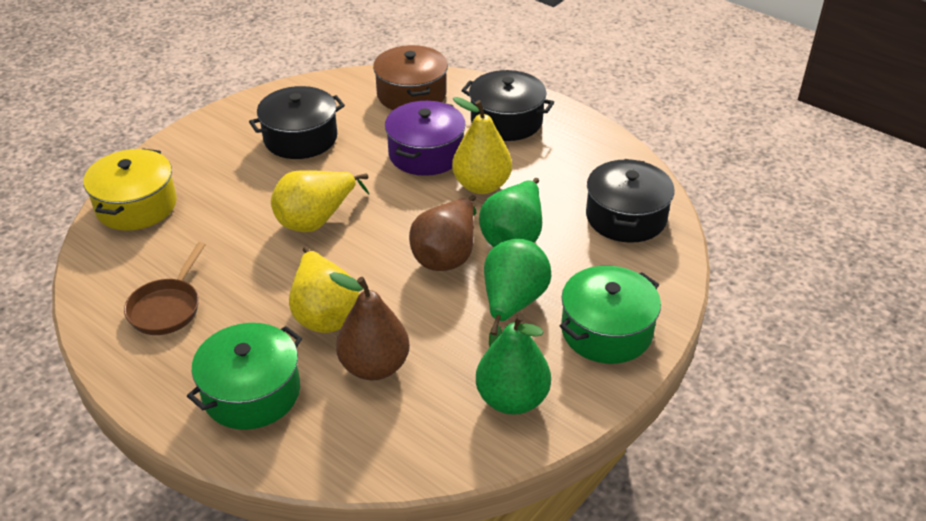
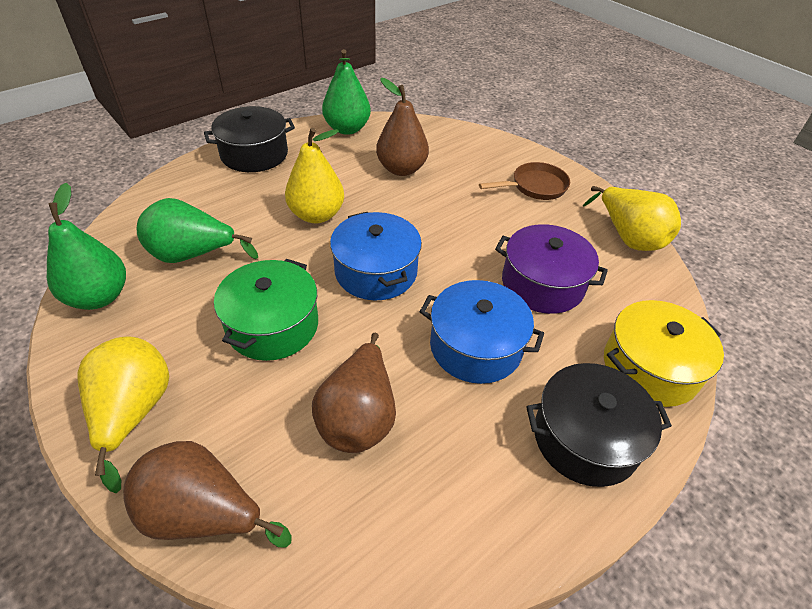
black pot: [249,86,345,159] [461,70,554,141] [586,159,675,243] = 3 -> [204,106,295,172] [526,363,672,487] = 2
blue pot: none = 0 -> [330,212,422,300] [420,280,544,384] = 2
brown pear: [329,272,410,380] [409,195,477,271] = 2 -> [123,441,292,548] [312,333,396,453] [376,78,429,176] = 3
brown pot: [373,45,448,110] = 1 -> none = 0
green pot: [187,323,302,430] [560,266,661,364] = 2 -> [214,259,318,361] = 1

